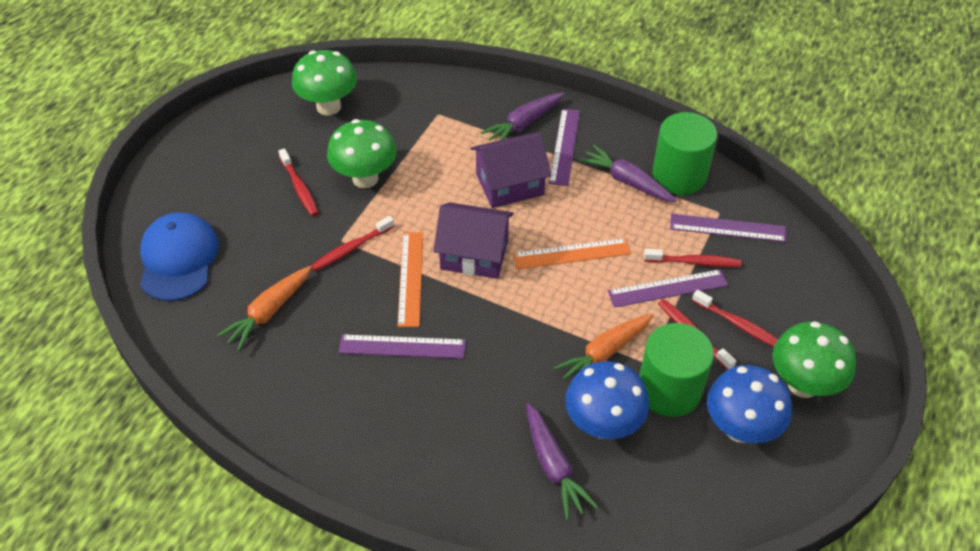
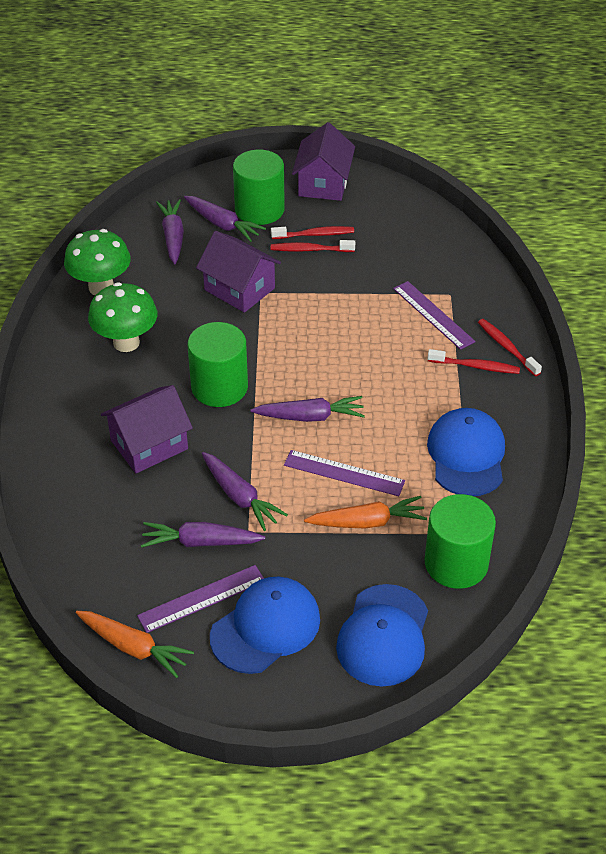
blue cap: [140,212,219,301] = 1 -> [210,576,320,674] [336,584,428,686] [427,408,505,496] = 3
blue mushroom: [565,361,649,439] [707,365,792,443] = 2 -> none = 0
green cylinder: [639,323,714,417] [653,112,717,195] = 2 -> [187,322,248,407] [233,150,285,225] [425,494,496,589] = 3
green mushroom: [292,50,357,116] [327,119,396,188] [772,321,856,398] = 3 -> [64,229,131,295] [88,282,157,352] = 2
orange ruler: [398,232,423,327] [513,238,631,269] = 2 -> none = 0
purple carrot: [480,92,564,141] [526,403,598,520] [579,145,676,202] = 3 -> [141,522,265,548] [156,199,184,264] [184,196,266,242] [202,452,288,531] [251,396,365,422] = 5
purple house: [433,202,514,279] [471,133,551,208] = 2 -> [101,385,193,473] [196,231,281,313] [292,122,355,201] = 3
purple ruler: [339,334,466,359] [549,109,580,186] [608,269,728,308] [670,214,787,242] = 4 -> [137,565,264,633] [284,450,405,496] [393,281,475,350] = 3
red toothbrush: [278,148,319,216] [311,216,394,271] [644,249,741,267] [658,299,736,370] [692,290,778,347] = 5 -> [271,226,354,239] [271,240,355,252] [427,349,520,374] [478,319,542,376] = 4

